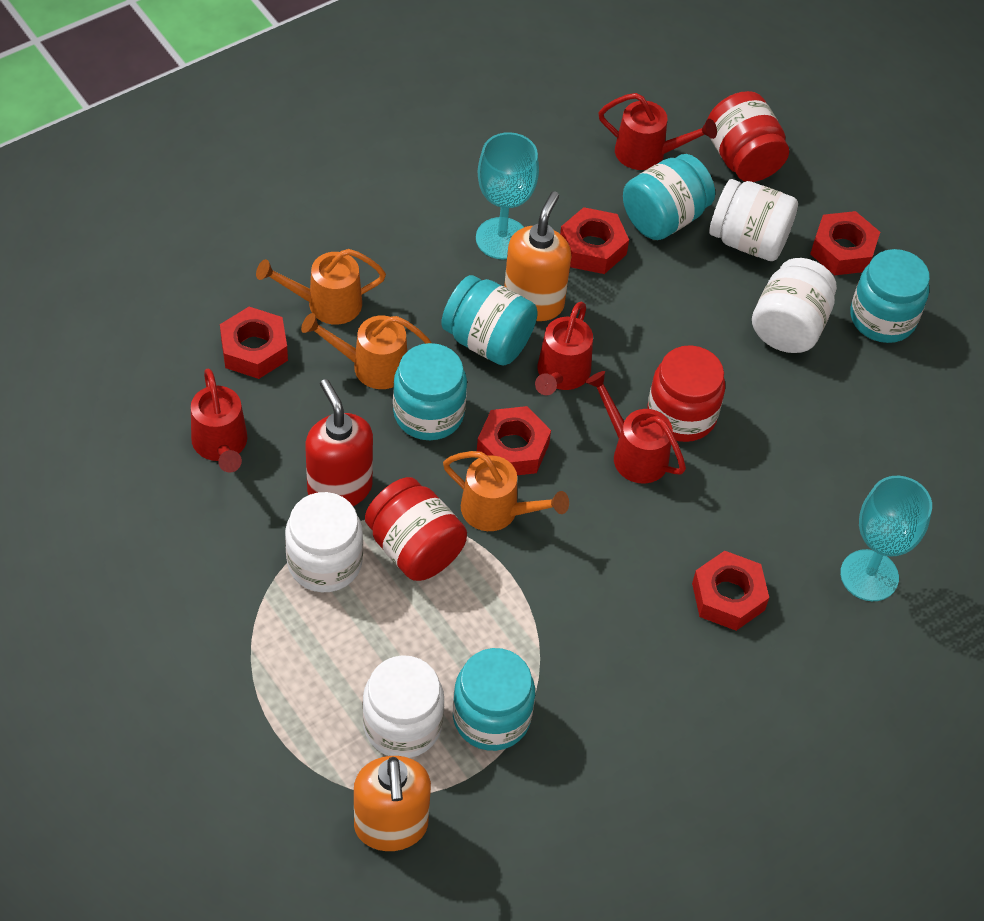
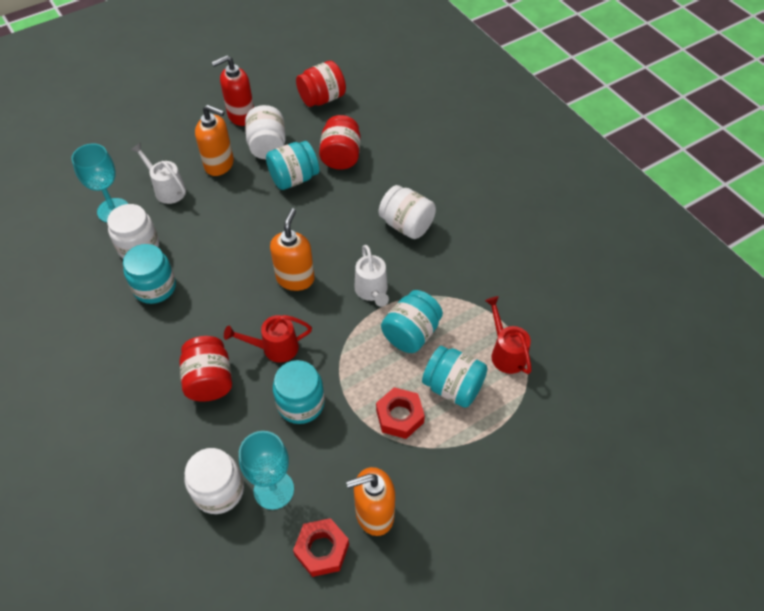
orange soap dispenser: [354,756,431,851] [504,191,571,321] = 2 -> [195,105,234,176] [270,208,315,291] [346,467,395,536] = 3
orange watering can: [256,249,386,325] [301,313,431,389] [443,451,569,531] = 3 -> none = 0
red nut: [220,307,288,379] [477,406,551,475] [560,207,629,274] [692,551,769,631] [810,211,880,275] = 5 -> [293,518,349,577] [376,387,425,439] = 2
red watering can: [191,369,248,473] [535,302,593,395] [586,371,686,484] [598,93,717,170] = 4 -> [224,315,312,363] [485,296,532,374] = 2
white watering can: none = 0 -> [131,143,186,204] [354,245,389,307] = 2

